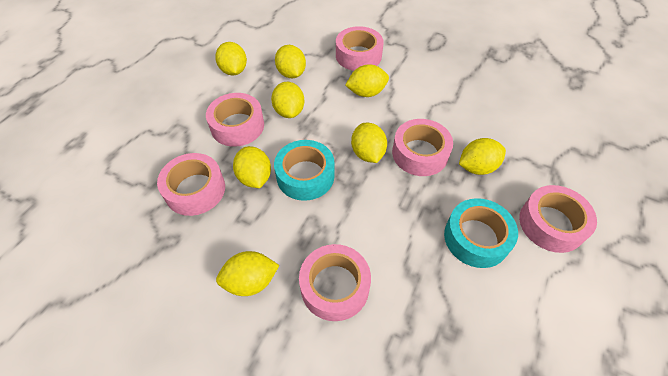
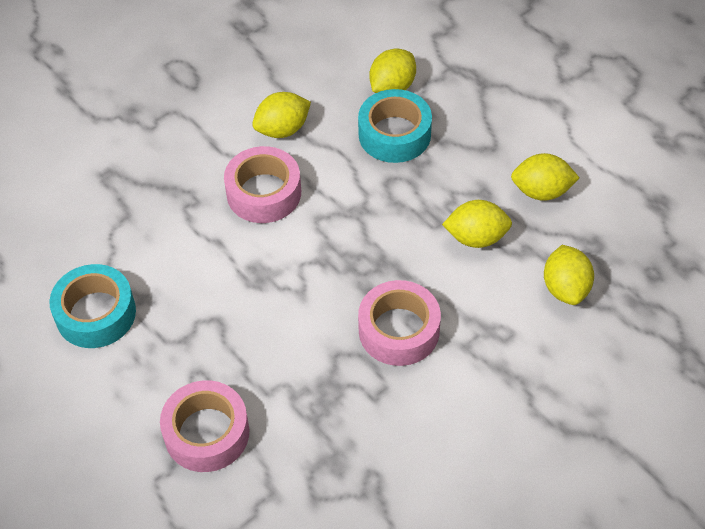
pink tape: [157,153,225,216] [206,93,264,147] [299,244,371,321] [336,26,384,71] [392,119,453,176] [519,185,597,253] = 6 -> [160,380,250,472] [224,146,301,223] [358,280,441,366] = 3
yellow lemon: [215,42,247,75] [216,251,279,296] [233,146,271,188] [271,82,304,118] [275,45,306,78] [345,64,389,97] [351,123,387,163] [459,138,506,175] = 8 -> [252,92,311,138] [369,49,416,93] [442,200,512,248] [511,153,580,201] [544,245,594,305] = 5

